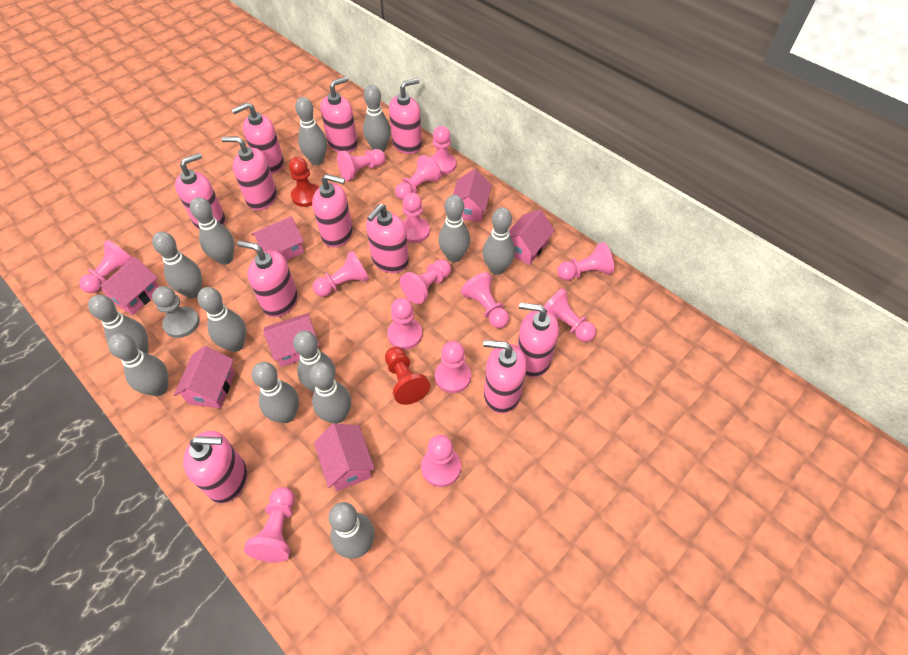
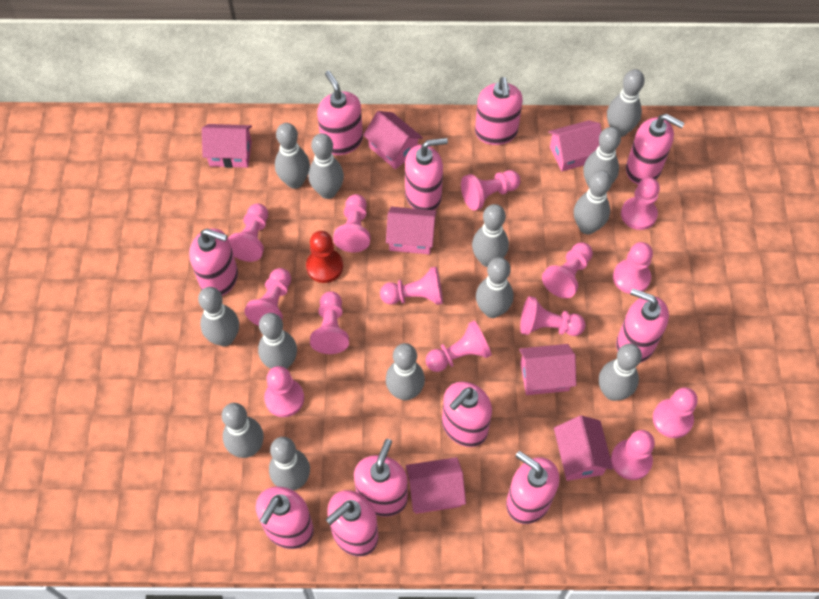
grey pawn: [152,286,200,338] = 1 -> none = 0
red pawn: [289,157,319,207] [385,347,430,405] = 2 -> [306,231,343,283] = 1

